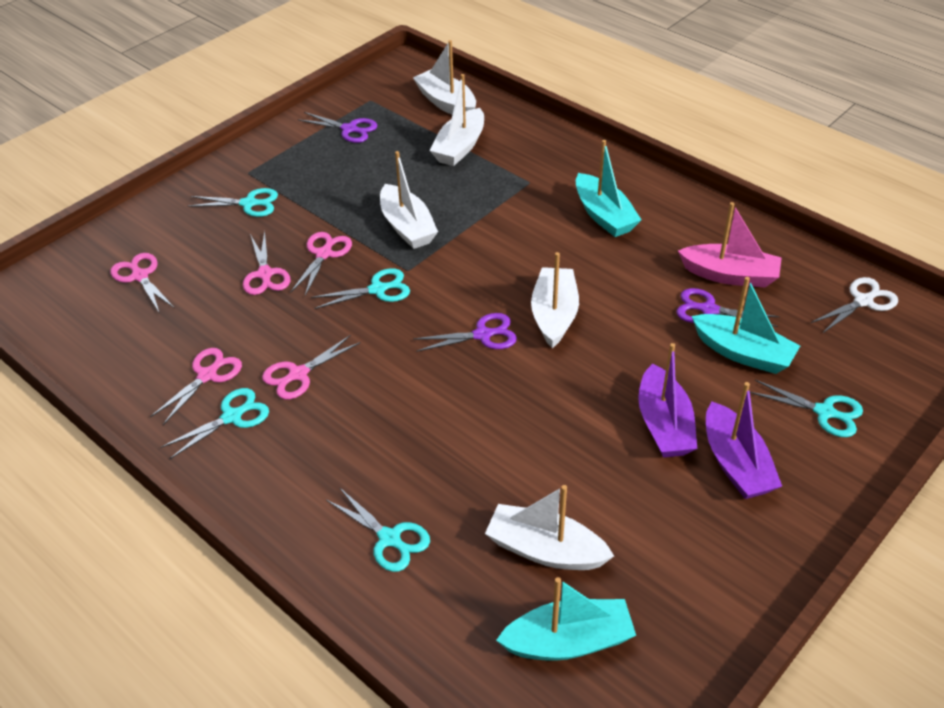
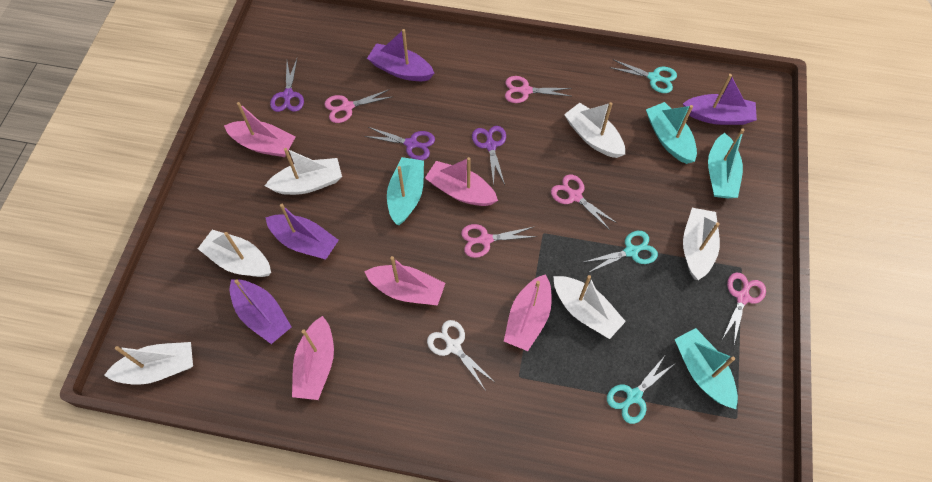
pink boat: [678,202,782,287] = 1 -> [224,102,296,157] [292,316,334,400] [364,256,445,306] [425,157,498,206] [504,274,552,351] = 5
purple boat: [638,343,697,458] [706,382,782,499] = 2 -> [230,279,292,344] [265,204,339,260] [367,29,434,81] [683,74,757,125] = 4
turquoise boat: [496,577,636,661] [576,140,642,237] [692,277,800,374] = 3 -> [387,157,424,225] [646,102,697,164] [675,328,738,409] [708,128,744,198] = 4
turquoise scissors: [161,388,269,459] [188,188,278,217] [311,268,410,309] [326,487,430,572] [750,380,863,437] = 5 -> [584,231,658,273] [607,356,676,424] [609,59,677,93] = 3
white boat: [380,151,438,249] [413,40,476,115] [430,74,484,166] [485,485,614,570] [531,252,579,348] = 5 -> [104,342,193,385] [198,230,271,277] [265,148,342,195] [553,275,626,339] [564,102,625,158] [683,208,720,280] = 6

